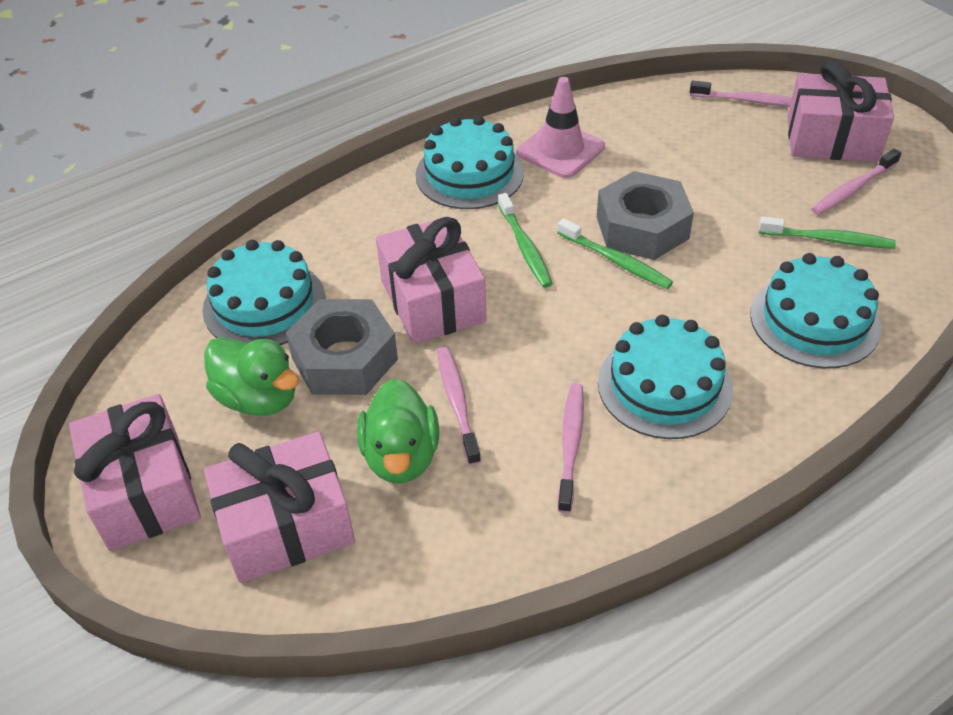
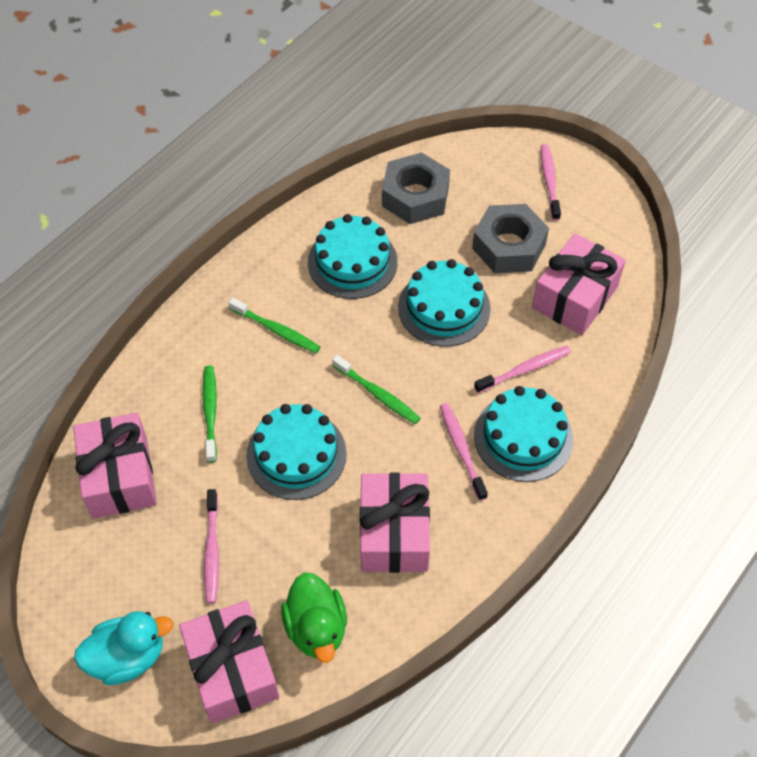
green duck: [204,337,299,416] [357,378,439,484] = 2 -> [281,572,347,663] = 1
pink traffic cone: [517,77,605,178] = 1 -> none = 0
turquoise duck: none = 0 -> [74,611,173,685] = 1

